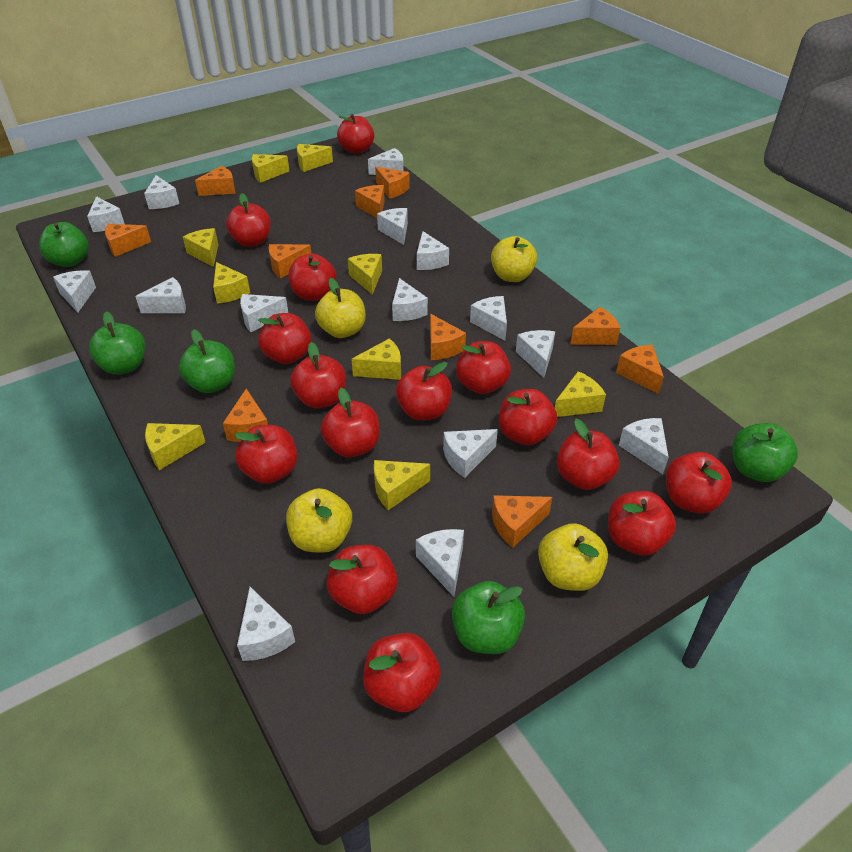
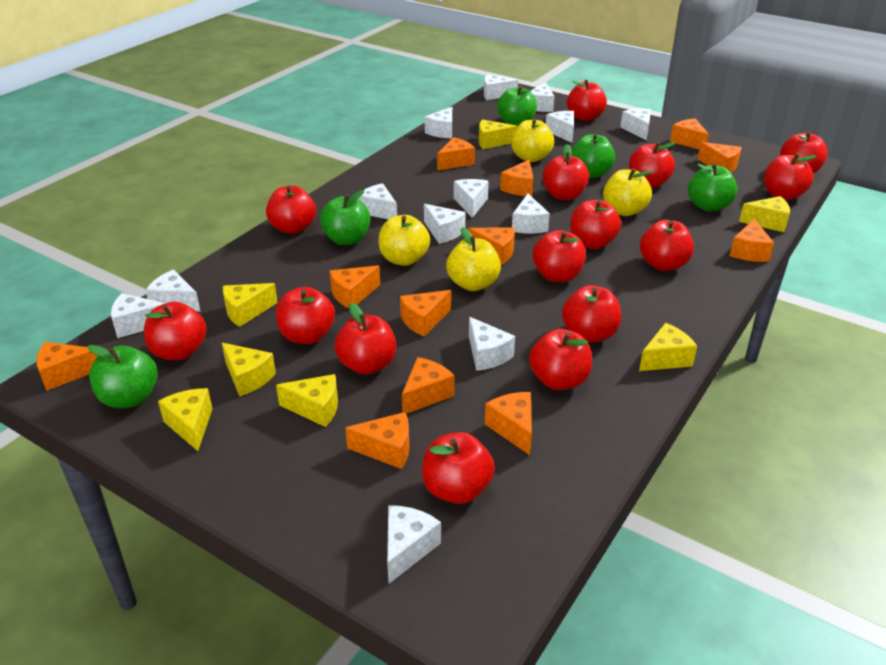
orange cheese: [105,224,151,257] [195,166,236,196] [223,389,268,442] [269,244,311,278] [355,185,385,218] [375,167,410,199] [430,314,466,360] [492,495,552,548] [570,307,620,345] [616,345,664,394] = 10 -> [36,342,98,391] [330,265,380,308] [345,412,409,469] [400,290,451,337] [402,357,455,414] [437,137,475,171] [468,227,515,265] [485,392,532,455] [500,160,534,196] [670,118,709,149] [698,142,742,172] [730,219,774,262] = 12
white cheese: [53,270,96,313] [87,196,124,232] [135,277,186,313] [144,175,179,209] [237,587,295,661] [240,294,288,332] [368,148,404,175] [377,208,408,245] [392,278,428,321] [416,529,464,597] [417,231,449,270] [443,429,498,478] [470,296,507,341] [516,330,555,378] [619,418,669,474] = 15 -> [111,293,165,338] [145,270,200,311] [358,183,397,219] [387,505,441,583] [424,204,466,244] [425,107,452,138] [454,179,489,218] [469,317,515,371] [484,74,518,100] [512,194,550,234] [530,83,555,112] [546,111,574,143] [620,109,651,141] = 13
yellow cheese: [145,423,206,470] [183,228,218,267] [213,262,250,304] [252,154,289,183] [297,144,333,172] [348,254,382,295] [351,338,401,380] [374,460,430,510] [555,371,606,417] = 9 -> [158,388,212,451] [222,343,276,396] [223,283,278,327] [276,374,338,427] [479,120,517,149] [639,323,697,371] [739,196,790,232] = 7

